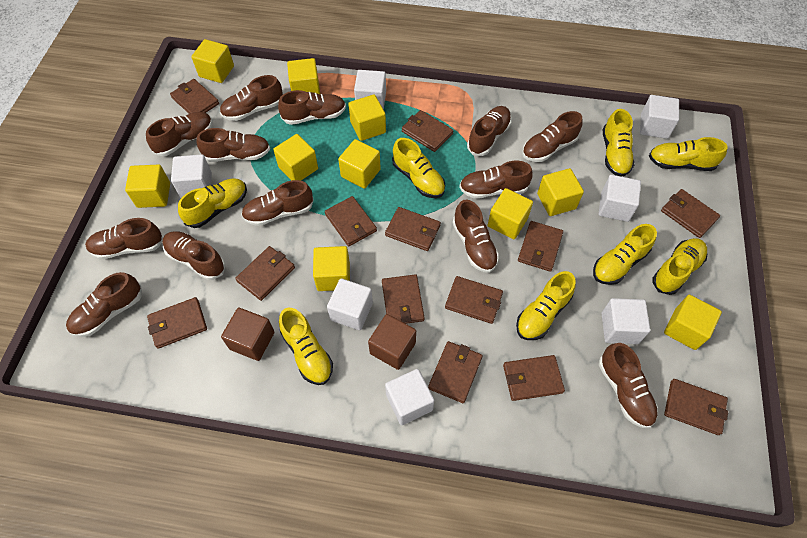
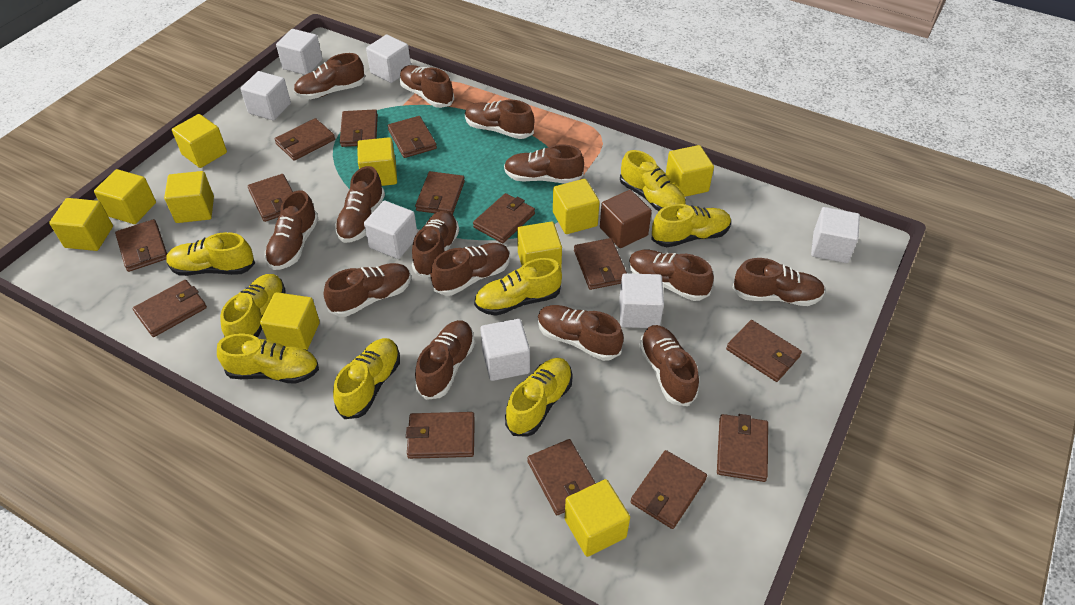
brown cube: [221,307,275,361] [368,314,416,370] = 2 -> [600,190,652,248] = 1
brown shoe: [66,272,142,337] [85,218,163,260] [146,112,213,156] [163,231,226,280] [196,128,270,162] [220,75,283,121] [241,180,314,226] [278,90,346,125] [453,200,499,273] [459,161,533,199] [467,106,512,156] [522,111,583,162] [599,343,658,428] = 13 -> [265,190,318,270] [293,53,365,99] [324,263,411,317] [335,166,385,243] [399,65,454,108] [412,211,459,278] [415,320,475,400] [430,243,510,296] [465,99,534,139] [504,144,584,184] [538,305,624,361] [629,250,714,301] [639,325,699,406] [732,258,825,306] = 14
brown wallet: [147,297,207,349] [170,79,219,114] [235,246,295,301] [325,196,377,246] [382,274,425,324] [385,207,441,251] [402,110,453,152] [428,341,483,403] [445,276,503,324] [503,355,565,401] [518,221,563,272] [661,189,720,238] [664,379,728,435] = 13 -> [115,219,167,272] [133,280,207,337] [248,174,293,222] [275,118,335,160] [340,109,378,147] [388,116,437,158] [406,412,475,459] [415,171,465,214] [473,193,535,243] [527,439,596,515] [574,238,627,290] [630,450,707,529] [717,414,768,482] [726,320,802,382] = 14

